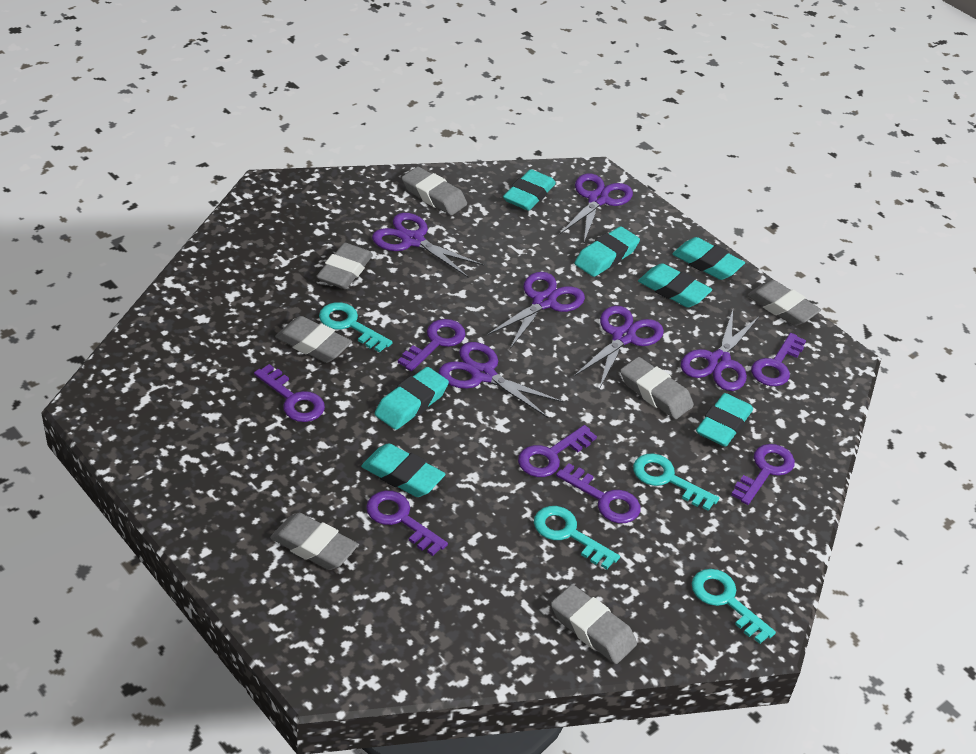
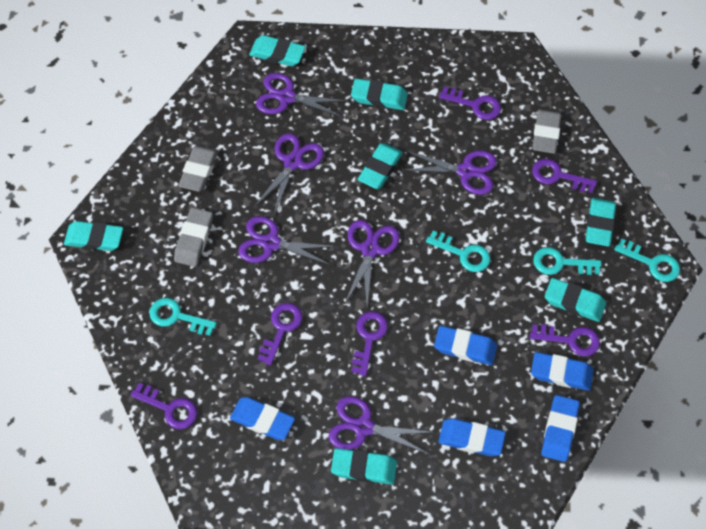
blue eraser: none = 0 -> [230,397,295,440] [434,326,497,365] [438,419,506,456] [531,352,594,391] [541,395,580,462] = 5
grey eraser: [270,513,358,570] [275,316,352,363] [316,243,373,289] [402,167,467,215] [551,584,637,664] [620,357,694,419] [747,280,821,326] = 7 -> [174,208,213,267] [178,145,218,192] [532,109,561,154] = 3
purple key: [254,364,325,422] [366,491,448,556] [398,319,466,371] [518,425,597,477] [556,463,640,523] [731,444,795,505] [751,333,806,386] = 7 -> [130,383,197,429] [258,303,302,365] [352,312,388,376] [439,87,501,120] [530,324,600,356] [532,159,597,193] = 6

